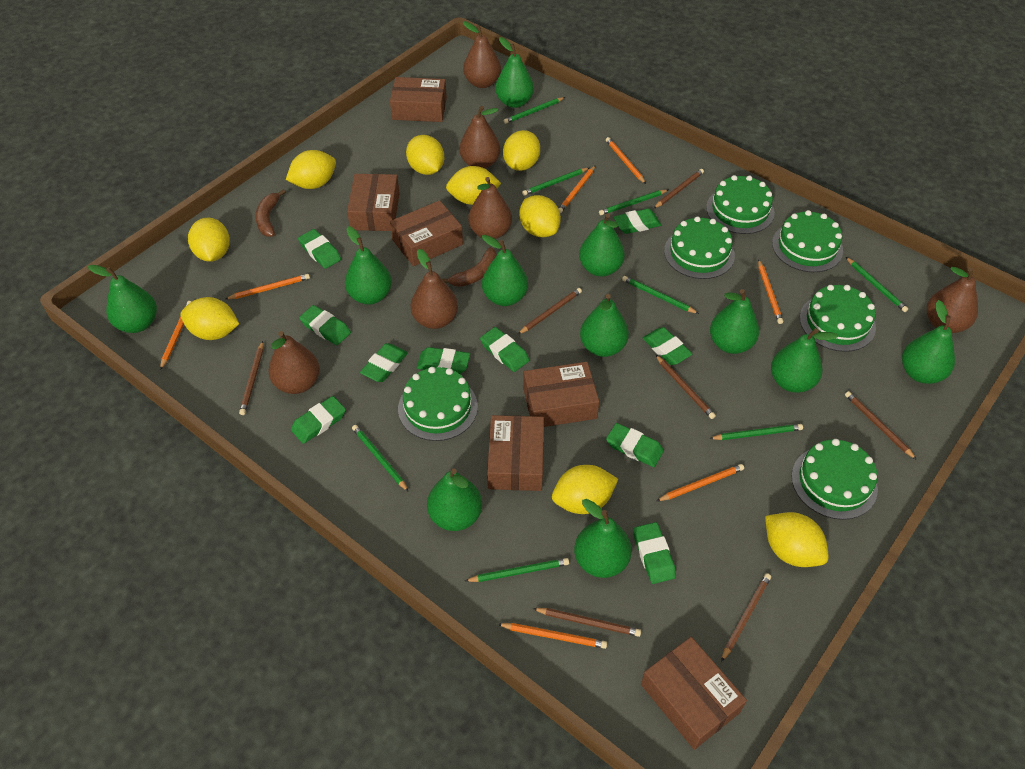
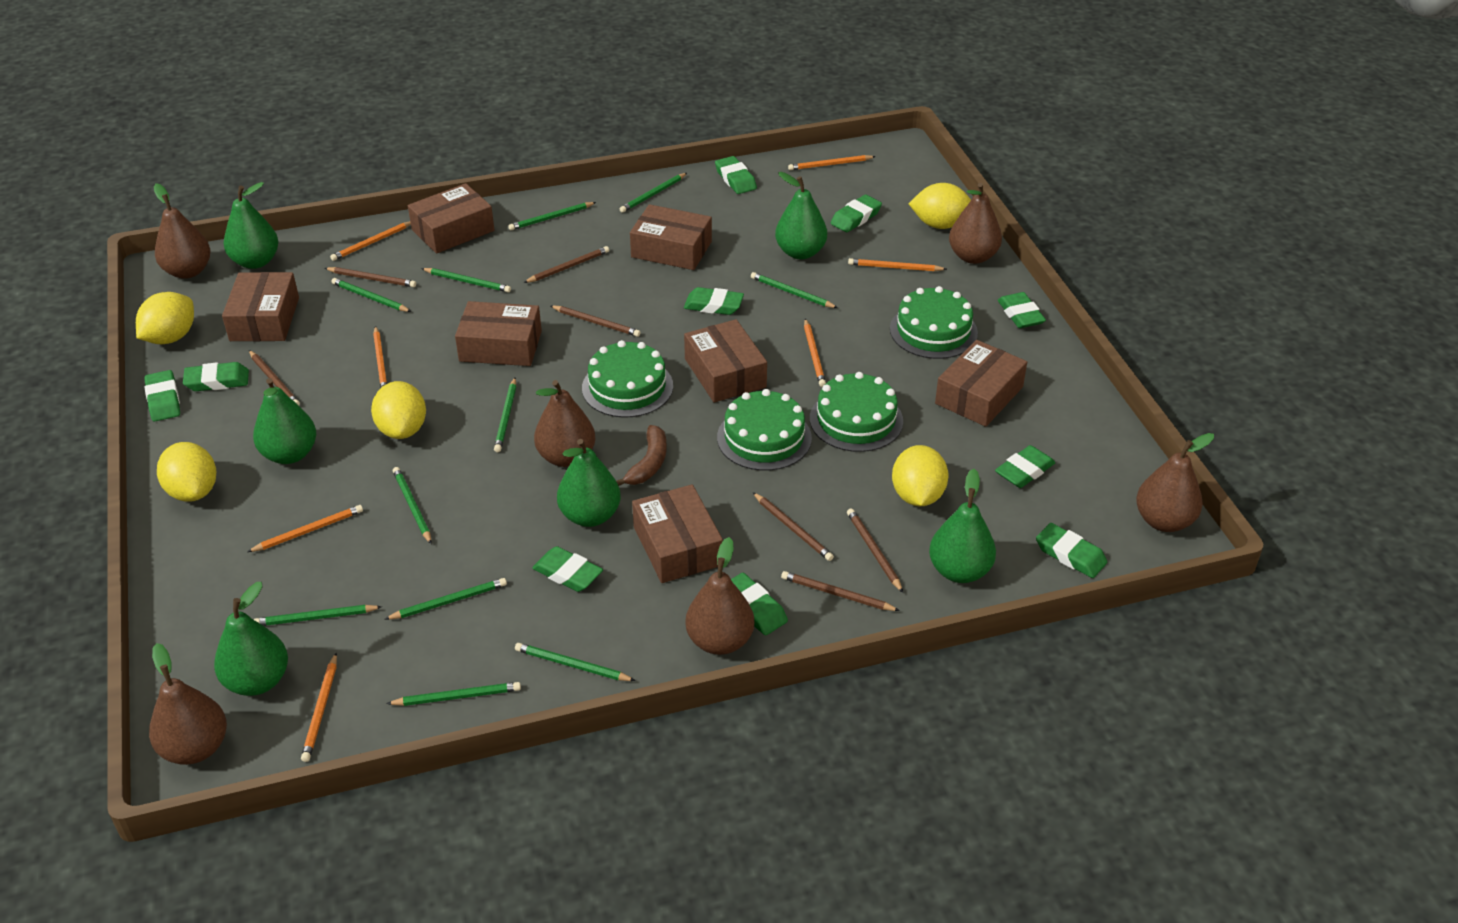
brown banana: [255,189,285,237] [442,247,496,287] = 2 -> [616,425,667,486] = 1
brown box: [347,174,400,231] [390,77,447,122] [390,200,463,266] [487,415,544,491] [523,362,599,427] [641,637,747,750] = 6 -> [222,272,299,341] [408,183,494,254] [455,301,542,366] [630,204,712,270] [632,484,723,583] [684,319,767,402] [935,340,1027,427] = 7
green cake: [398,367,478,441] [664,216,735,279] [706,175,775,234] [772,210,843,272] [791,439,878,520] [800,285,876,352] = 6 -> [582,340,673,418] [717,389,812,471] [810,372,903,452] [890,286,978,359] = 4
green pear: [88,265,157,333] [345,226,392,305] [427,469,482,531] [482,235,528,306] [495,37,534,108] [574,499,632,578] [579,214,625,277] [580,294,629,357] [710,289,759,354] [771,328,838,393] [902,300,955,384] = 11 -> [214,582,288,696] [224,182,279,269] [253,378,316,464] [557,439,621,527] [775,172,827,259] [929,469,996,583] = 6
green pencil: [352,425,409,492] [465,558,569,582] [504,97,565,124] [522,168,589,196] [599,190,668,215] [622,276,699,314] [709,424,803,440] [846,257,908,312] = 8 -> [253,605,382,626] [332,278,411,312] [385,578,507,619] [386,682,521,706] [393,467,431,544] [421,268,511,293] [494,378,516,452] [508,202,596,230] [515,643,636,681] [620,173,687,213] [751,272,838,308] = 11
yellow lemon: [180,297,239,340] [188,218,230,262] [286,150,336,189] [406,135,444,175] [446,166,501,205] [503,130,540,171] [519,195,561,237] [552,465,618,514] [765,512,829,567] = 9 -> [136,292,194,344] [157,442,216,502] [371,381,426,439] [892,445,949,506] [908,183,971,229] = 5

